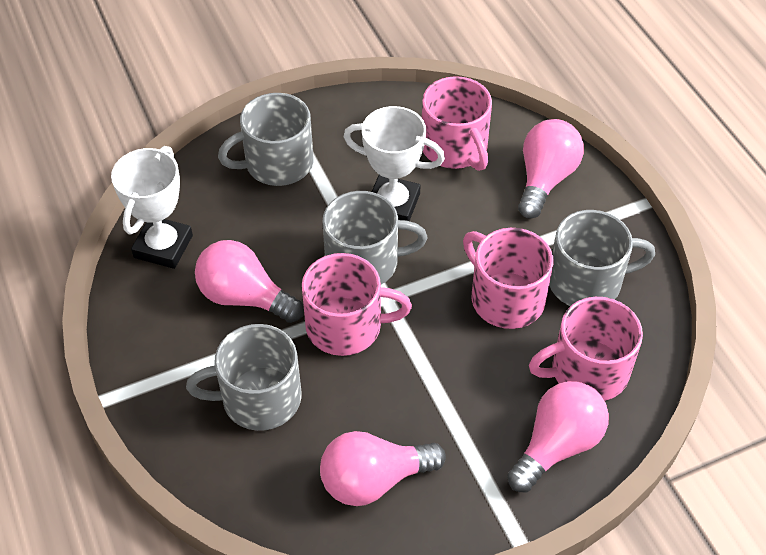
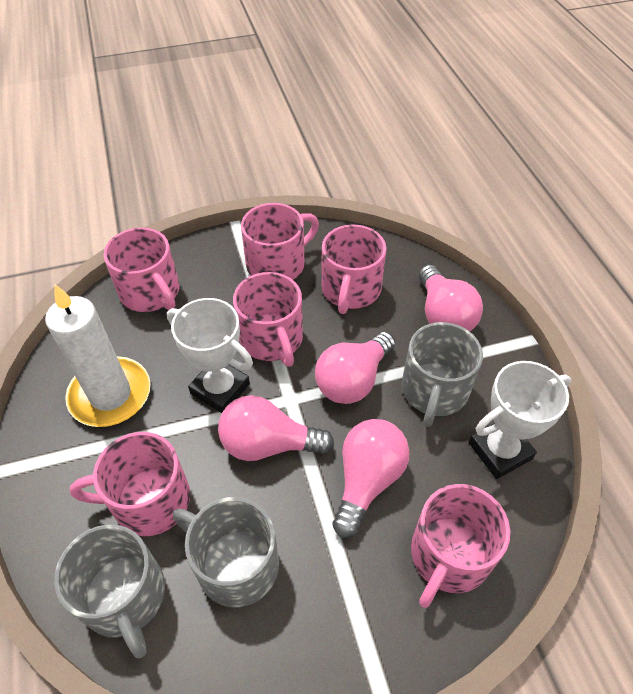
grey mug: [186,324,301,431] [218,93,314,186] [323,191,427,285] [549,210,655,306] = 4 -> [54,524,165,658] [173,497,279,607] [402,322,483,427] = 3
pink mug: [302,253,412,356] [422,76,492,171] [463,228,553,329] [529,297,643,401] = 4 -> [70,432,190,536] [103,227,179,312] [233,272,303,367] [241,203,319,280] [321,224,386,314] [411,484,510,608] = 6
white candle: none = 0 -> [45,284,151,427] = 1

